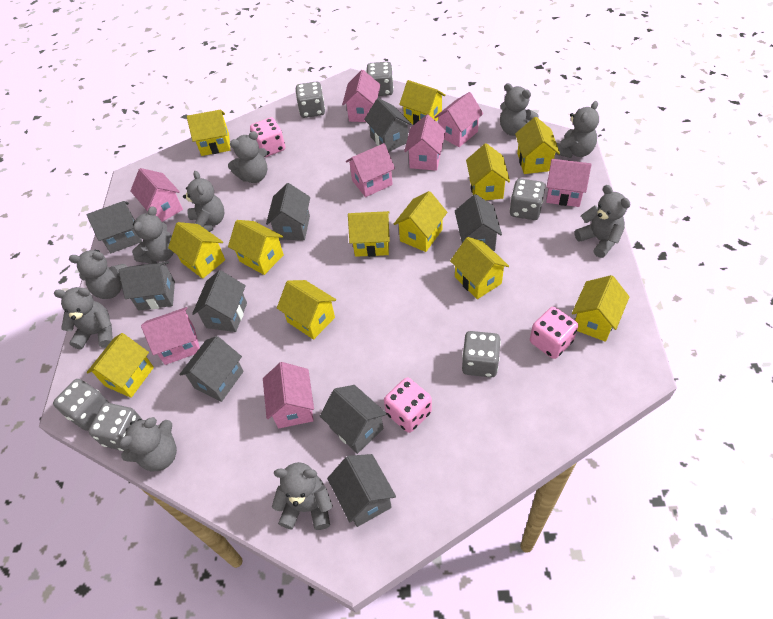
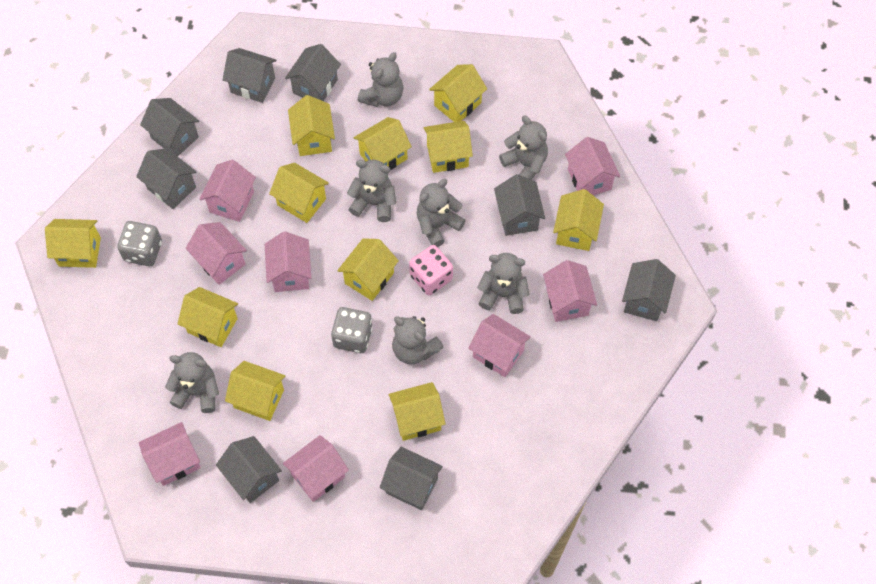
grey dice: [53,379,109,431] [88,403,143,451] [295,81,325,118] [366,62,394,96] [462,331,501,377] [510,178,545,220] = 6 -> [117,221,162,266] [331,307,373,353] = 2
grey house: [86,201,142,253] [119,261,175,311] [179,336,244,402] [192,270,247,332] [266,183,310,240] [320,385,387,454] [327,454,396,527] [364,98,412,152] [455,194,502,251] = 9 -> [136,148,197,209] [140,98,199,157] [216,436,282,503] [223,48,276,103] [285,44,341,101] [380,447,443,510] [494,174,545,236] [622,259,676,321] = 8
grey teddy bear: [54,287,113,350] [69,250,128,299] [119,417,177,471] [132,206,174,264] [183,171,224,232] [228,131,267,183] [272,462,333,530] [500,83,539,136] [555,101,599,158] [574,185,631,258] = 10 -> [165,352,219,413] [347,160,396,222] [358,52,403,107] [392,316,444,364] [417,179,466,247] [477,253,529,314] [499,116,548,180] = 7
pink dice: [250,117,285,157] [384,378,432,433] [530,307,578,359] = 3 -> [409,245,453,295] = 1
yellow house: [87,333,154,398] [168,222,225,279] [187,110,230,156] [228,220,284,275] [277,280,336,340] [348,211,390,257] [394,191,447,252] [399,80,446,125] [450,237,509,299] [466,143,510,200] [515,117,560,174] [572,275,629,342] = 12 -> [45,219,101,268] [178,287,238,347] [225,361,285,421] [269,163,329,223] [288,95,335,156] [337,238,399,301] [354,117,412,170] [389,382,446,441] [424,121,473,173] [429,64,487,122] [553,189,604,251] = 11

